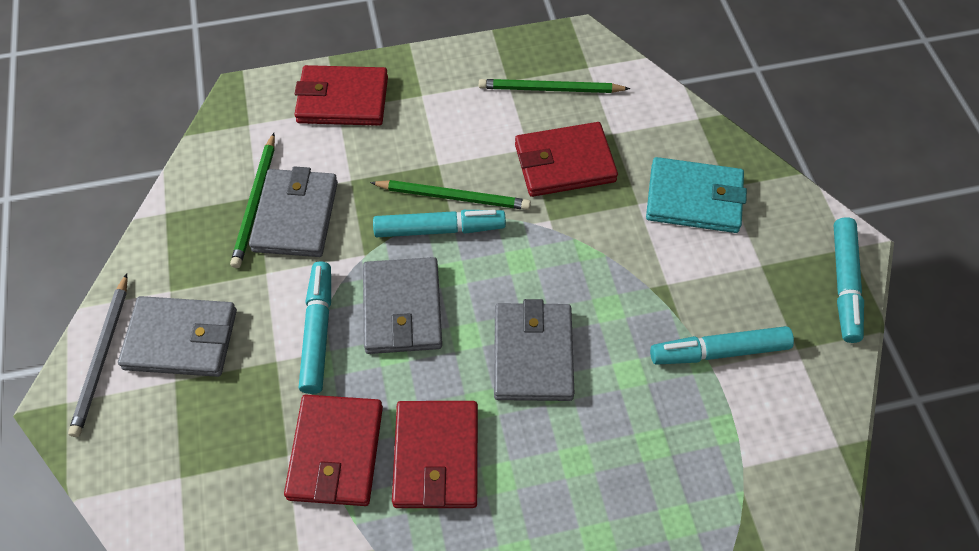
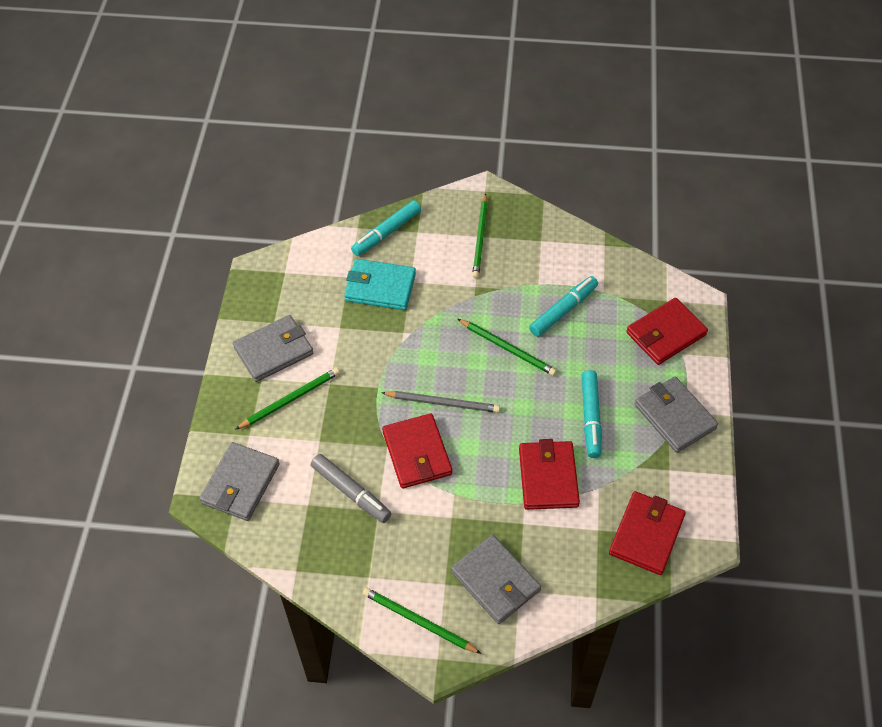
green pencil: [230,133,275,268] [370,180,531,210] [479,79,630,93] = 3 -> [235,368,340,430] [363,588,482,654] [458,319,557,376] [472,193,488,279] = 4
grey marker: none = 0 -> [311,454,391,523] = 1
turquoise marker: [299,261,331,394] [373,210,506,237] [650,326,794,365] [834,217,864,343] = 4 -> [351,200,421,256] [529,276,598,337] [582,370,602,458] = 3

